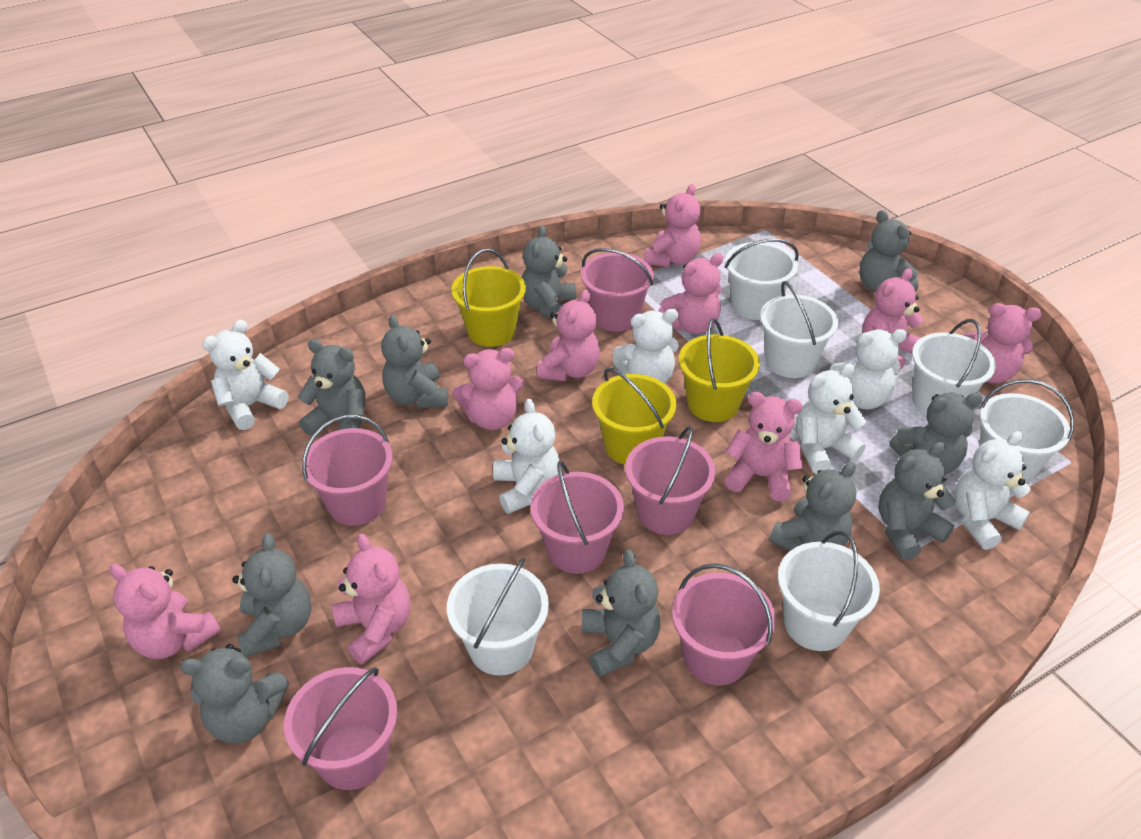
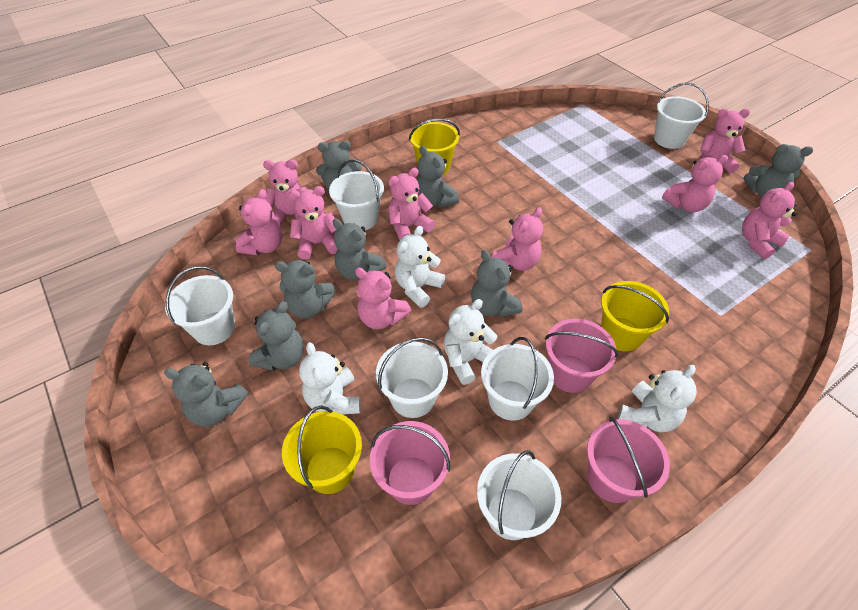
grey teddy bear: [180,644,289,743] [232,533,311,657] [298,339,365,436] [381,315,448,409] [522,225,576,319] [582,550,661,677] [769,461,856,551] [859,210,919,292] [878,442,955,560] [889,392,983,474] = 10 -> [164,362,248,427] [249,301,304,371] [275,260,336,318] [316,140,362,190] [332,219,386,280] [417,146,459,208] [471,250,523,318] [744,144,813,197] = 8
pink bucket: [284,667,397,790] [302,415,393,526] [531,461,624,574] [581,248,654,332] [625,426,716,535] [672,563,776,685] = 6 -> [370,421,450,505] [545,319,619,393] [587,417,670,503] = 3
white teddy bear: [202,320,288,430] [493,399,560,514] [612,309,679,384] [796,364,866,474] [830,329,907,409] [954,431,1031,550] = 6 -> [299,342,361,415] [395,226,445,308] [444,299,497,385] [617,365,697,432] = 4

